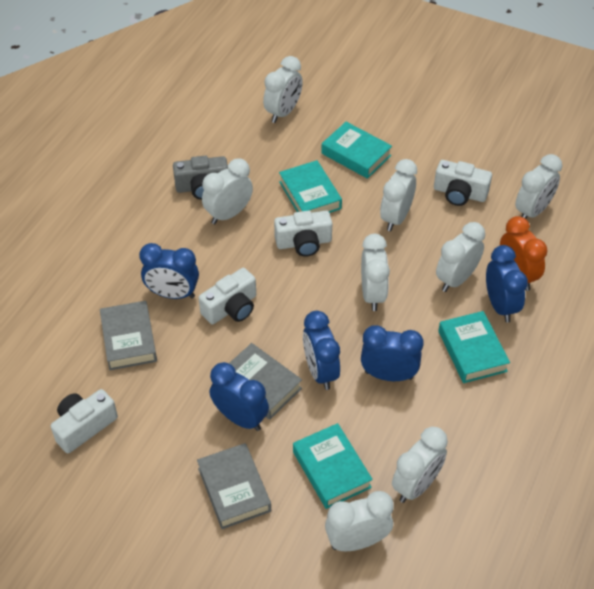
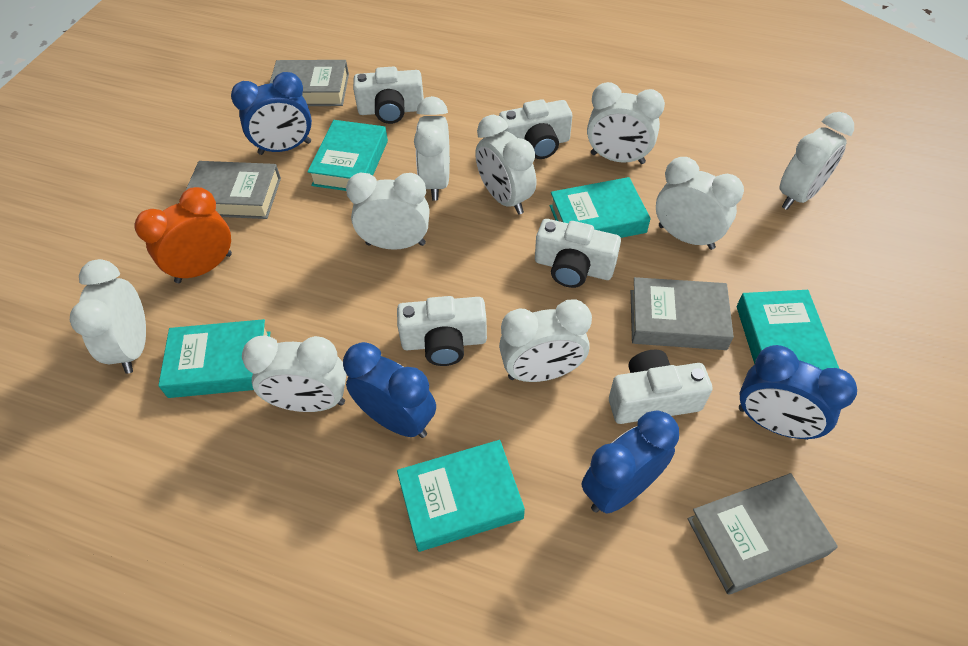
blue clock: [139,243,199,299] [210,362,269,431] [303,311,340,390] [361,325,424,381] [486,245,528,322] = 5 -> [231,72,312,155] [343,342,436,438] [582,410,679,514] [739,345,857,440] = 4
grey book: [100,301,157,370] [197,443,271,529] [229,343,302,420] = 3 -> [185,161,281,219] [269,60,349,106] [631,277,734,350] [687,473,838,595] = 4
grey camera: [173,156,228,200] = 1 -> none = 0
turquoise book: [279,160,342,213] [293,423,373,509] [321,122,392,179] [438,311,510,383] = 4 -> [158,319,271,398] [307,120,388,191] [397,440,525,552] [550,177,651,238] [737,290,839,370] = 5
white camera: [51,389,118,453] [199,268,256,324] [274,211,332,257] [434,160,492,206] = 4 -> [353,66,424,124] [397,296,487,366] [499,99,572,159] [535,219,621,288] [609,349,713,424] = 5
white clock: [202,158,253,224] [263,56,303,123] [325,491,394,551] [361,234,390,311] [380,159,417,231] [392,427,448,503] [436,222,485,292] [515,154,562,219] = 8 -> [70,259,146,374] [242,335,347,412] [346,173,429,250] [414,96,450,201] [475,115,536,215] [499,299,592,382] [587,82,665,164] [656,157,744,250] [779,112,854,210] = 9

